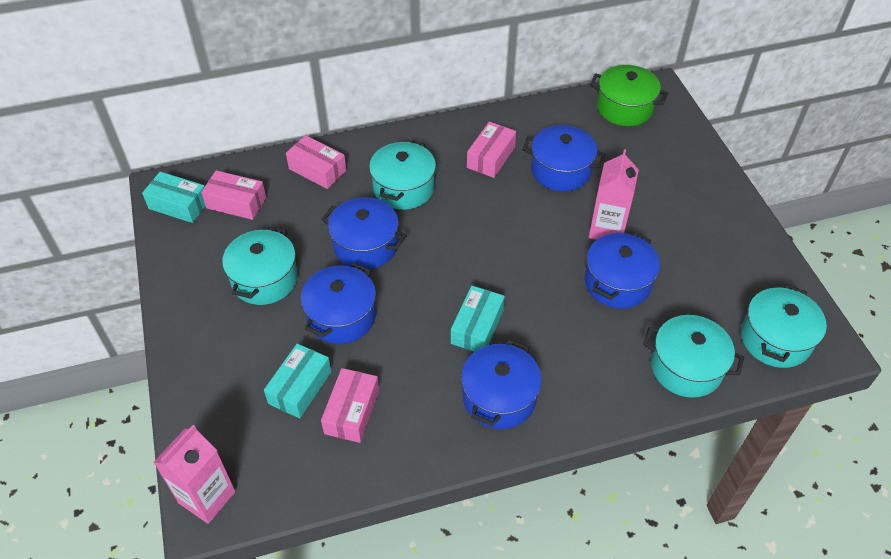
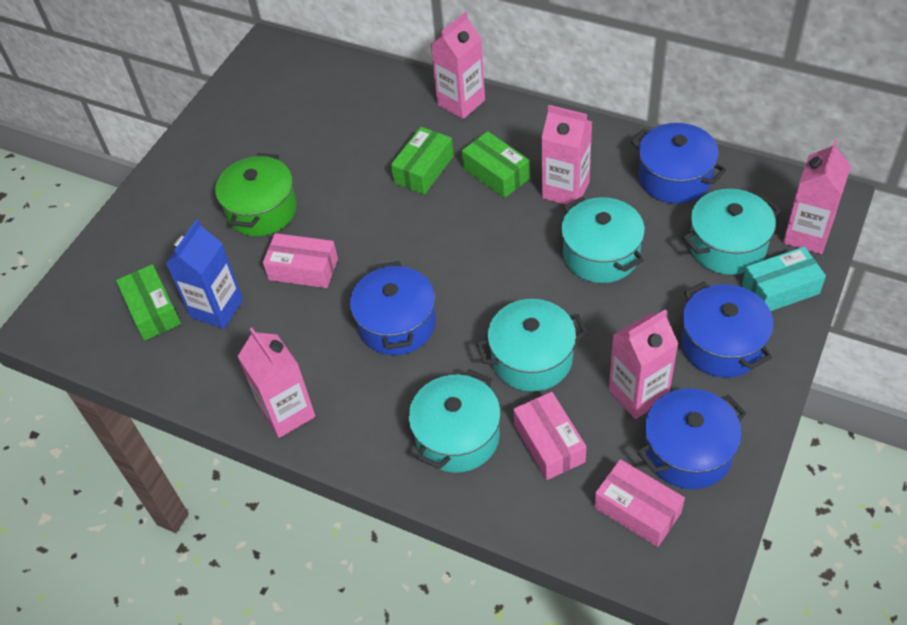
blue carton: none = 0 -> [166,219,243,329] = 1
blue pot: [300,263,376,344] [322,197,407,270] [461,339,542,429] [523,125,606,191] [585,232,660,309] = 5 -> [350,261,436,355] [631,123,726,204] [637,388,746,489] [681,282,774,378] = 4
green box: none = 0 -> [116,264,181,341] [391,127,454,195] [462,131,530,198] = 3
pink box: [201,170,266,220] [286,135,346,189] [321,368,379,443] [467,121,516,178] = 4 -> [263,233,338,288] [513,392,586,480] [594,459,685,547] = 3
pink carton: [153,425,236,524] [589,149,639,240] = 2 -> [237,328,316,438] [430,12,485,119] [541,105,593,205] [609,310,678,419] [783,140,851,254] = 5
turquoise box: [142,172,205,223] [264,344,331,418] [451,286,505,352] = 3 -> [742,247,826,311] = 1

